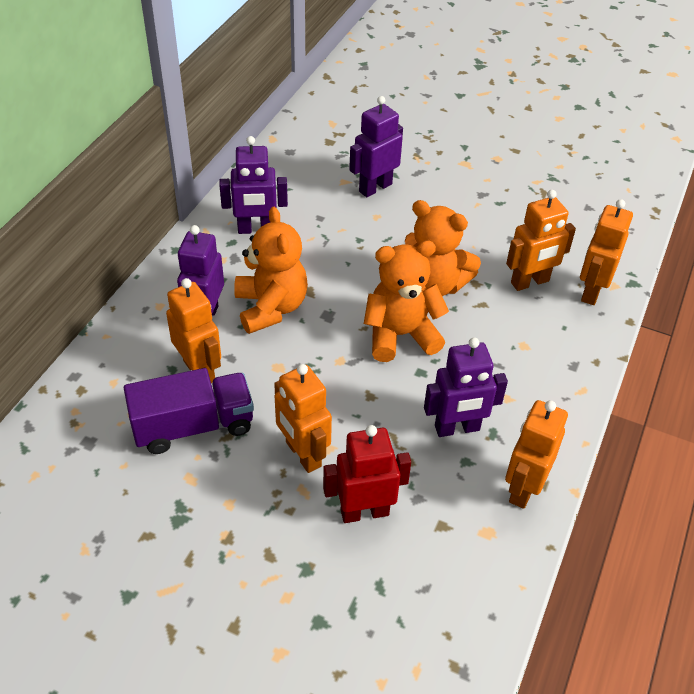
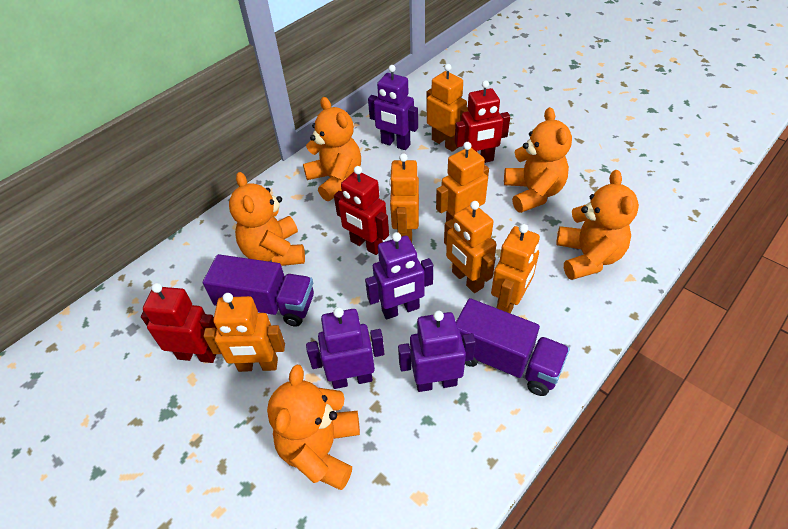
orange robot: [166,278,221,383] [274,364,332,473] [505,400,568,509] [506,190,576,291] [580,199,633,305] = 5 -> [204,293,285,372] [389,153,419,242] [426,64,468,152] [436,142,489,222] [444,201,497,293] [491,224,540,313] = 6
orange teddy bear: [234,207,308,334] [364,241,449,362] [405,200,481,296] = 3 -> [229,172,305,266] [267,365,360,490] [303,97,361,201] [504,107,572,213] [556,170,639,280] = 5
purple truck: [124,368,254,454] = 1 -> [203,254,314,327] [456,298,570,396] = 2
red robot: [323,425,411,523] = 1 -> [141,283,217,363] [334,166,389,255] [455,80,510,163] = 3

